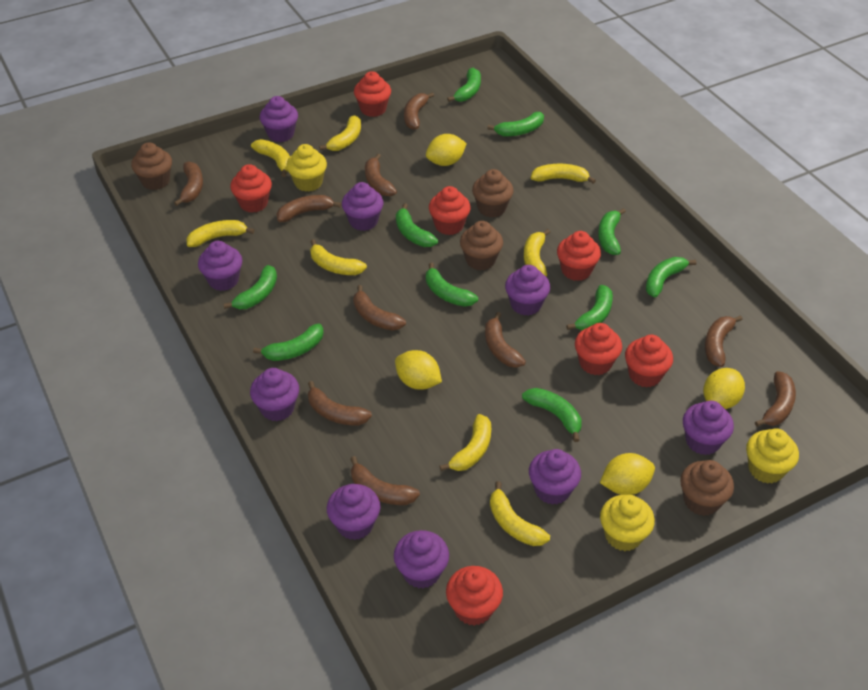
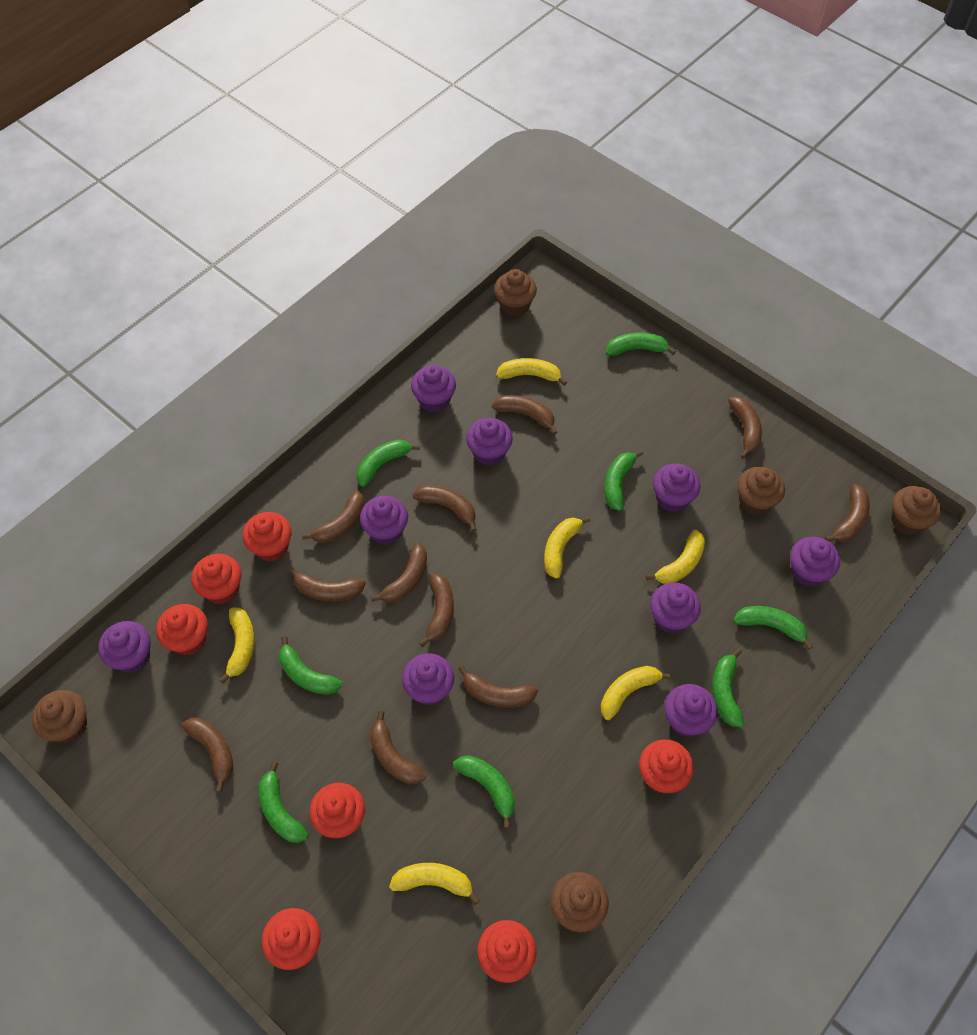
brown banana: [174,161,203,206] [277,195,341,222] [308,381,372,425] [350,456,420,505] [353,285,406,331] [365,154,397,196] [404,92,434,130] [485,312,526,368] [705,315,743,367] [755,371,796,427] = 10 -> [181,718,233,793] [289,567,366,601] [302,490,365,543] [370,711,426,784] [371,543,427,602] [412,485,477,532] [419,574,454,647] [458,666,538,708] [492,395,557,435] [728,397,762,459] [825,484,870,542] = 11
brown cupcake: [131,142,172,190] [460,221,503,270] [472,169,514,217] [680,460,734,516] = 4 -> [32,690,87,743] [494,269,537,317] [551,872,609,932] [737,467,785,516] [891,486,941,535] = 5
green banana: [223,265,277,309] [253,324,324,361] [396,203,438,247] [426,263,478,307] [447,68,481,102] [487,112,544,136] [522,388,581,442] [566,285,613,330] [598,208,626,255] [646,257,696,297] = 10 -> [259,762,308,843] [279,636,342,695] [356,439,420,487] [453,755,515,829] [604,450,644,511] [606,332,676,356] [712,648,744,727] [733,606,813,650] = 8
yellow banana: [186,220,254,247] [251,139,290,177] [310,239,367,275] [319,115,361,151] [439,414,491,471] [490,481,550,546] [524,229,550,277] [531,164,596,184] = 8 -> [219,607,255,683] [389,863,480,905] [496,358,567,386] [544,516,590,579] [601,666,672,720] [646,530,705,584] = 6
yellow cupcake: [286,144,327,192] [600,495,655,551] [746,428,799,484] = 3 -> none = 0
yellow lemon: [395,350,442,390] [426,134,467,166] [600,453,655,495] [703,368,745,409] = 4 -> none = 0

